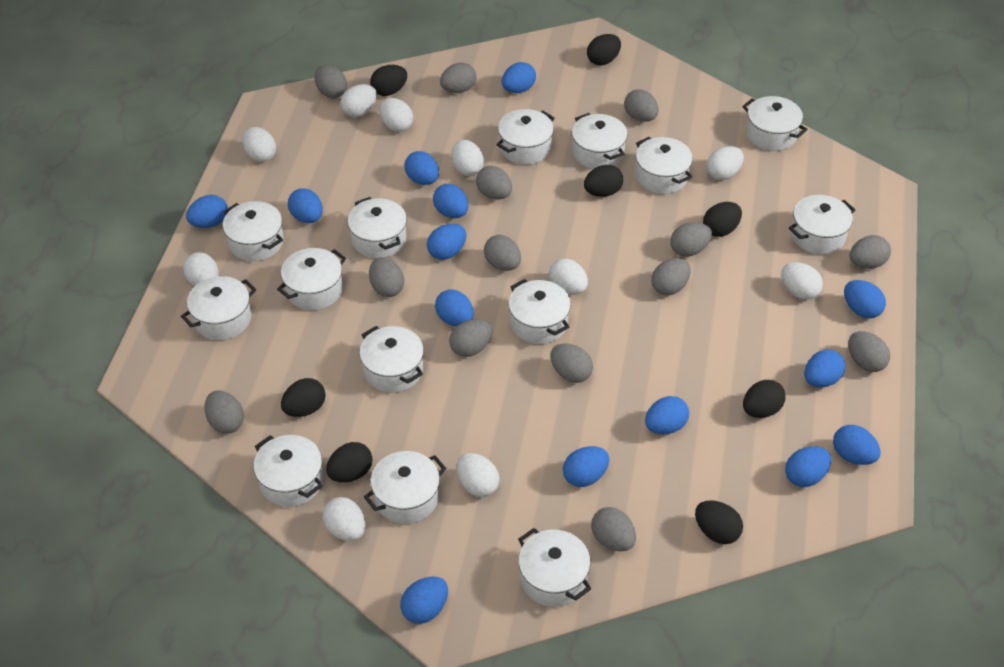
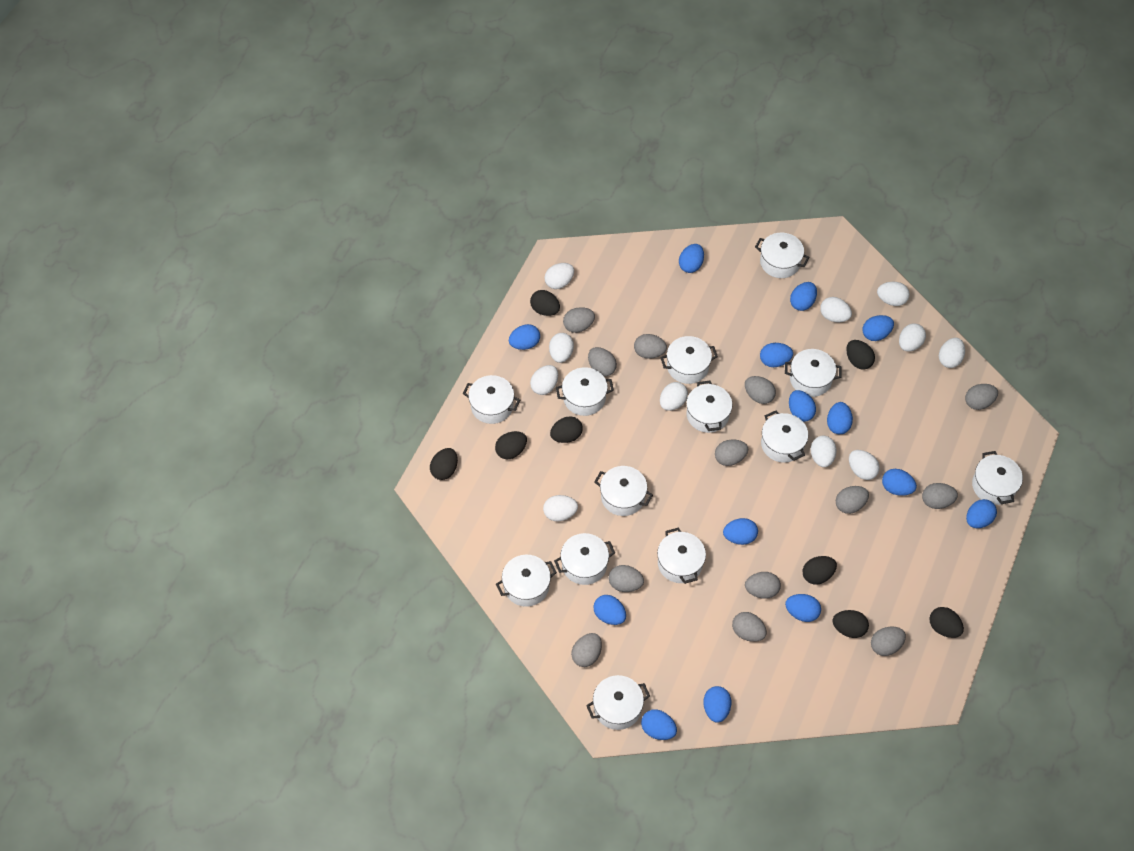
grey egg: [204,390,244,434] [314,65,347,98] [369,257,404,297] [440,63,477,93] [449,319,492,357] [476,166,512,200] [484,235,521,271] [550,343,593,383] [591,507,636,551] [624,89,659,122] [652,258,690,296] [670,222,712,257] [848,331,890,372] [849,235,891,269] = 14 -> [563,307,595,333] [571,633,602,667] [588,347,617,376] [609,565,644,592] [634,334,667,359] [715,439,748,466] [732,612,767,642] [745,376,776,404] [745,572,781,599] [836,486,869,514] [871,626,906,656] [922,483,958,509] [965,384,998,410] = 13
white egg: [183,252,219,287] [243,127,276,162] [322,497,365,541] [341,84,377,117] [379,98,413,132] [452,140,484,176] [457,453,500,497] [549,259,588,295] [706,146,744,180] [781,262,823,300] = 10 -> [530,365,558,395] [543,495,578,521] [544,263,574,289] [549,333,574,363] [660,382,688,411] [811,435,837,467] [820,297,852,322] [849,450,880,480] [877,282,910,306] [899,323,926,351] [939,338,965,368] = 11
white pot: [181,276,256,340] [223,201,284,261] [253,435,323,507] [277,248,346,310] [348,197,407,258] [359,326,424,393] [364,451,446,524] [496,109,555,165] [508,279,571,344] [518,528,591,607] [572,113,628,169] [636,137,693,194] [742,96,808,151] [789,195,855,254] = 14 -> [463,375,520,424] [496,555,557,607] [554,533,615,585] [556,367,614,416] [586,675,650,730] [594,466,653,516] [657,527,706,584] [660,336,718,384] [686,381,732,433] [755,233,810,278] [761,411,808,463] [785,349,842,397] [972,451,1023,505] = 13

